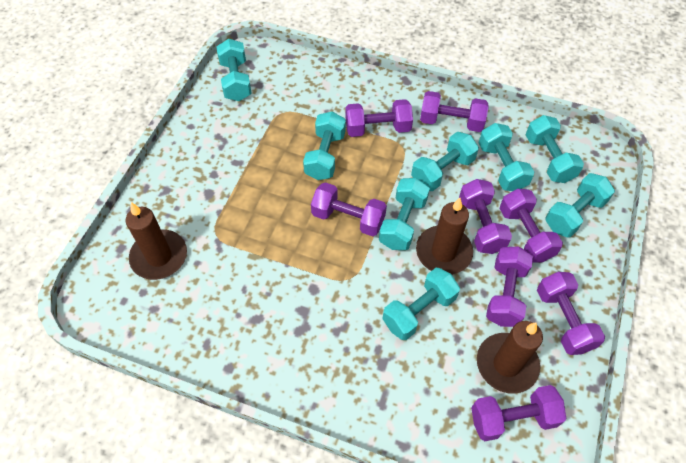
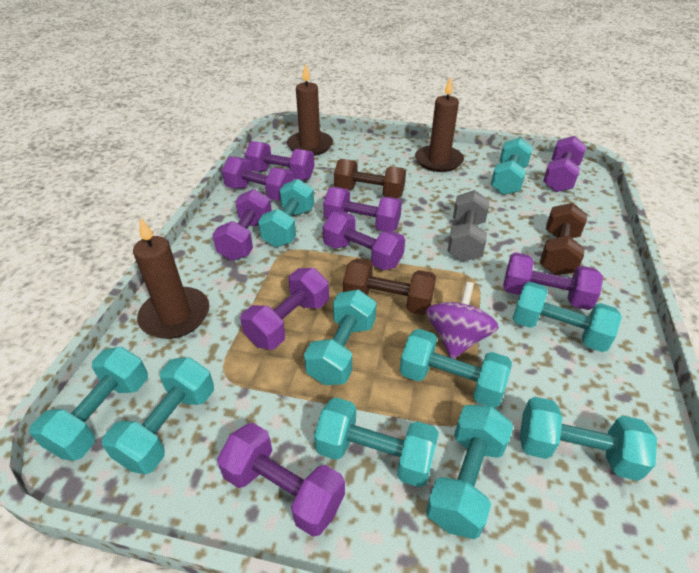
brown dumbbell: none = 0 -> [334,159,406,198] [343,258,436,315] [540,203,587,275] = 3
grey dumbbell: none = 0 -> [447,190,490,262] = 1
purple dumbbell: [311,182,387,236] [345,99,413,137] [420,91,489,132] [459,179,512,254] [471,385,566,441] [486,246,533,327] [500,189,563,263] [537,272,605,355] = 8 -> [212,189,272,260] [217,423,345,537] [222,156,294,201] [240,268,329,349] [245,141,315,180] [323,187,402,232] [323,212,405,270] [503,252,603,310] [543,136,587,192] = 9
purple spinning top: none = 0 -> [426,282,499,359] = 1
turquoise dumbbell: [216,39,252,101] [303,111,346,180] [379,178,430,250] [382,268,460,340] [411,132,479,191] [479,123,534,191] [526,115,584,183] [545,173,615,238] = 8 -> [30,347,148,461] [102,357,214,474] [258,179,314,247] [304,289,377,385] [314,397,439,488] [400,329,512,408] [426,405,513,539] [491,137,533,195] [512,282,622,352] [520,397,657,481] = 10

